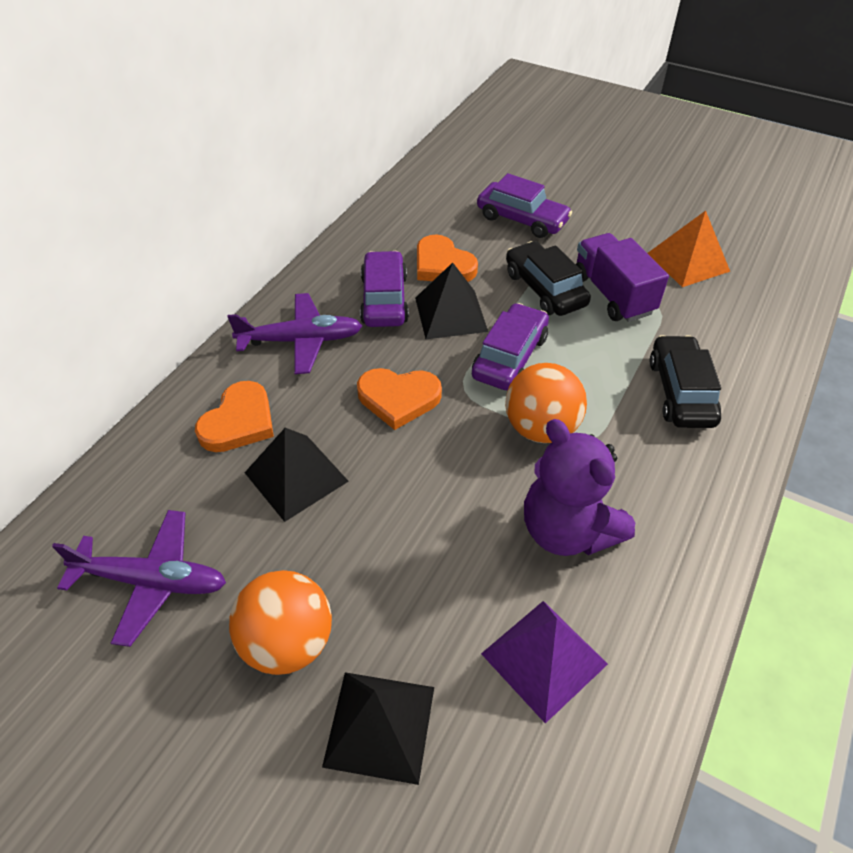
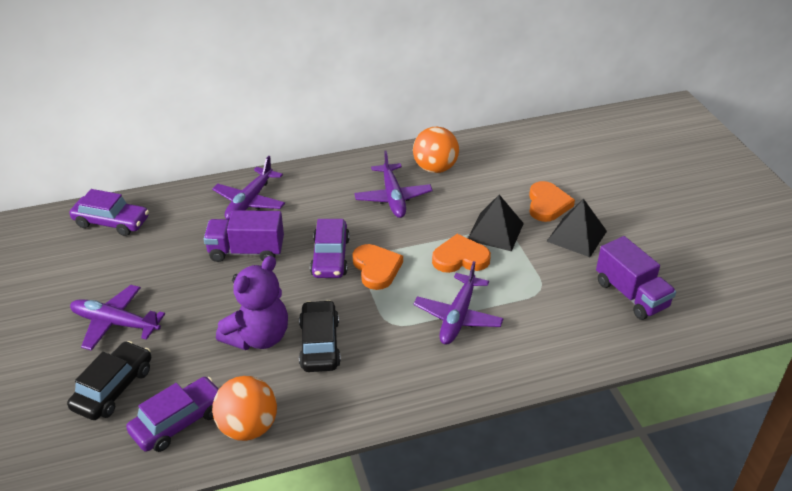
black pyramid: [245,428,349,522] [322,672,434,785] [415,263,488,339] = 3 -> [468,195,524,251] [546,199,607,257] = 2
orange pyramid: [648,211,730,287] = 1 -> none = 0
purple plane: [52,510,226,647] [227,293,362,374] = 2 -> [70,285,165,351] [212,156,285,220] [354,150,433,218] [414,261,504,345] = 4
purple pyramid: [481,601,608,724] = 1 -> none = 0
purple truck: [576,233,669,322] = 1 -> [204,210,284,262] [596,236,676,320] = 2

